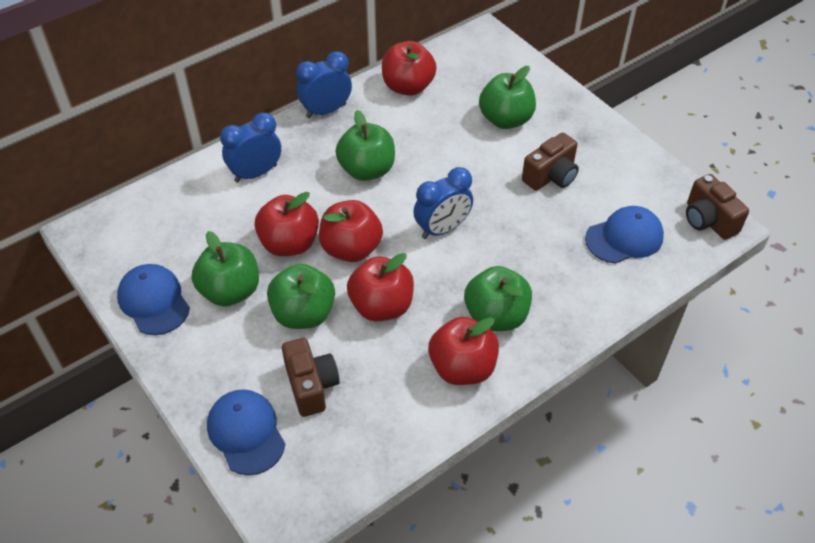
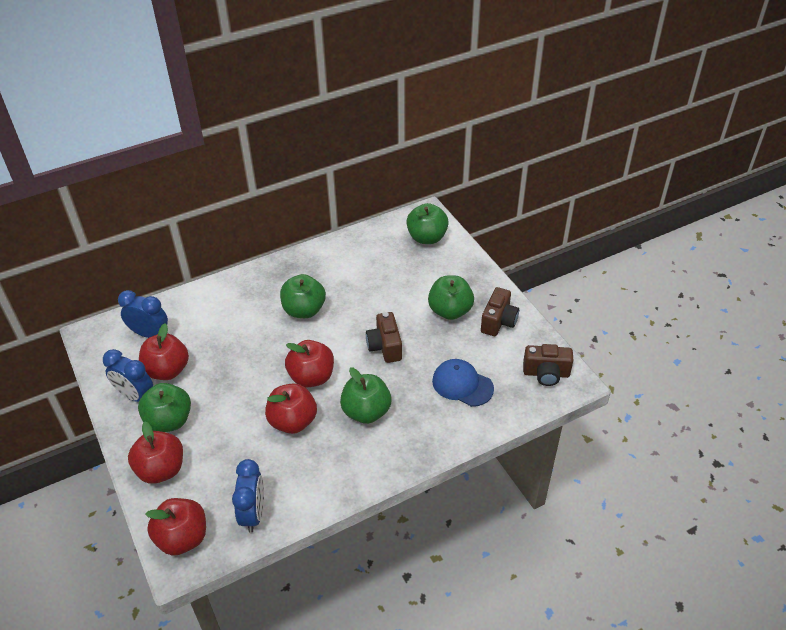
blue cap: [117,264,190,335] [207,389,285,475] [585,206,664,264] = 3 -> [432,359,494,407] = 1

